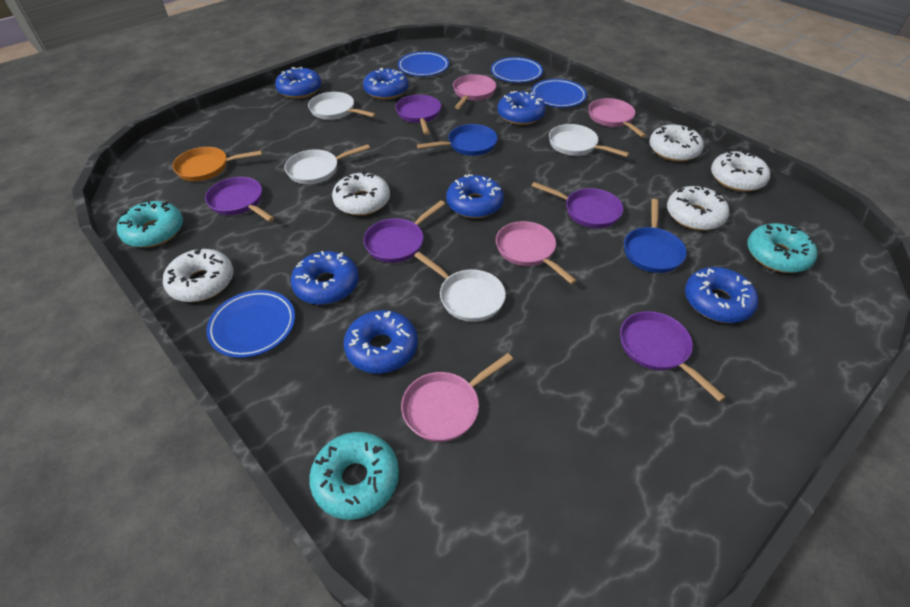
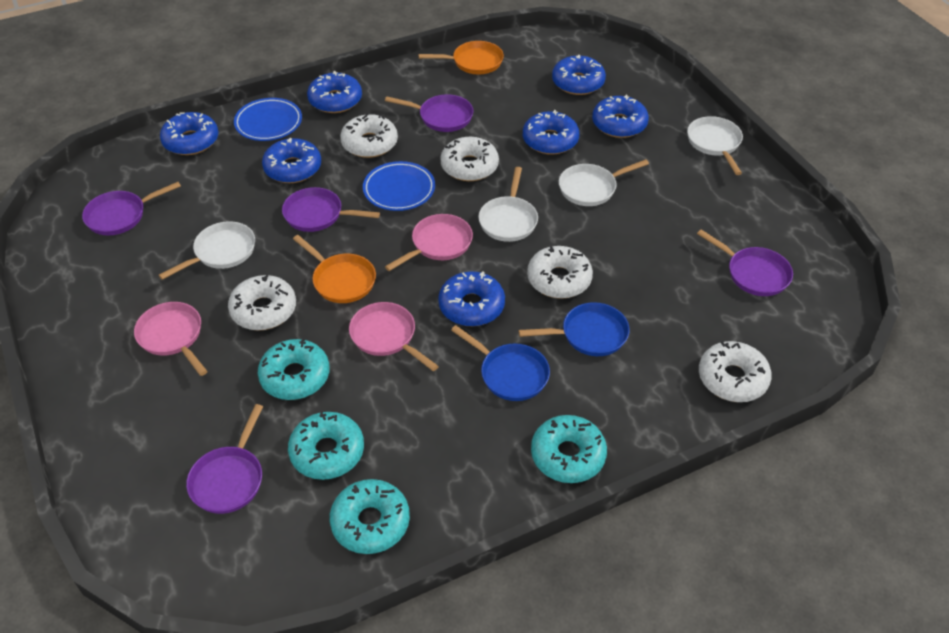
blue plate: [206,290,295,358] [398,52,449,76] [491,57,543,83] [531,79,587,107] = 4 -> [234,98,302,141] [363,161,435,211] = 2
orange pan: [172,147,262,181] = 1 -> [293,235,376,303] [419,41,504,74] = 2
pink pan: [401,353,513,442] [453,74,496,109] [496,221,577,284] [588,98,646,138] = 4 -> [134,302,208,376] [349,302,439,371] [385,214,473,271] = 3
turquoise donut: [117,201,183,248] [309,432,399,520] [747,223,817,273] = 3 -> [258,339,330,400] [288,411,364,480] [330,479,410,554] [531,415,607,483] = 4

